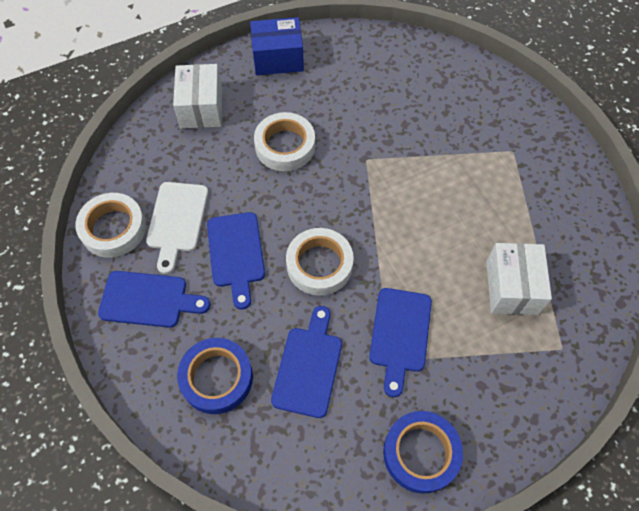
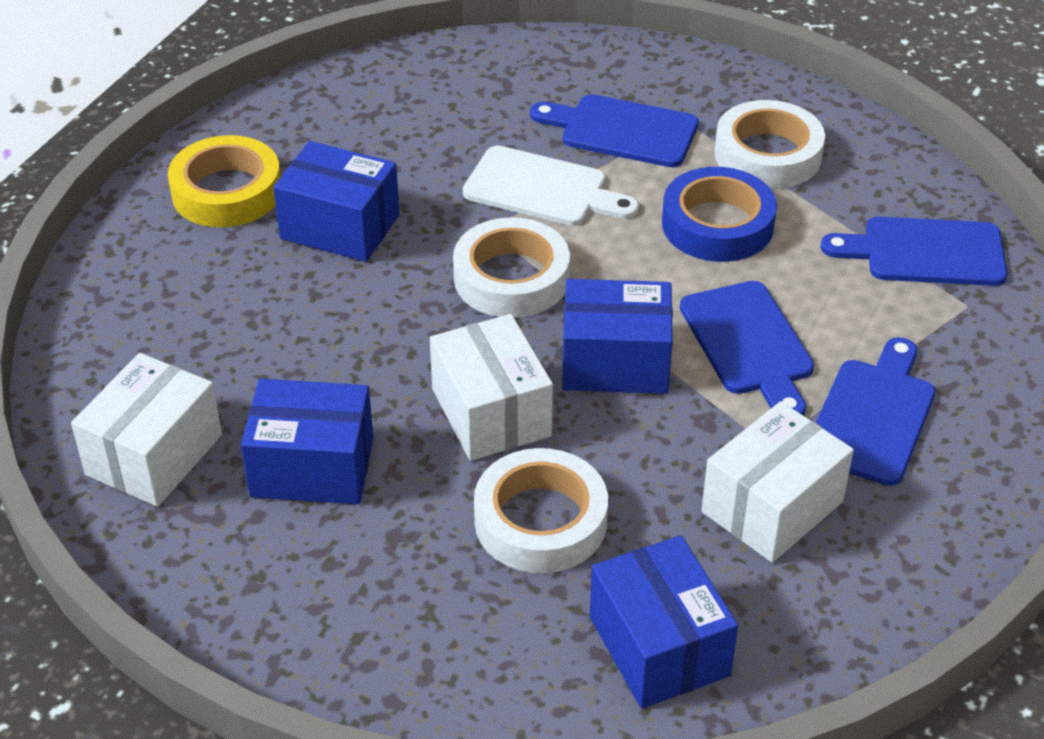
blue box: [250,17,304,75] = 1 -> [241,379,373,504] [273,141,400,262] [562,279,673,394] [590,535,738,709] = 4
blue tape: [177,338,253,414] [383,411,463,494] = 2 -> [662,167,777,262] = 1
white box: [173,64,222,129] [486,243,552,315] = 2 -> [71,353,222,507] [430,314,553,461] [701,401,854,562] = 3
yellow tape: none = 0 -> [168,135,281,227] = 1

